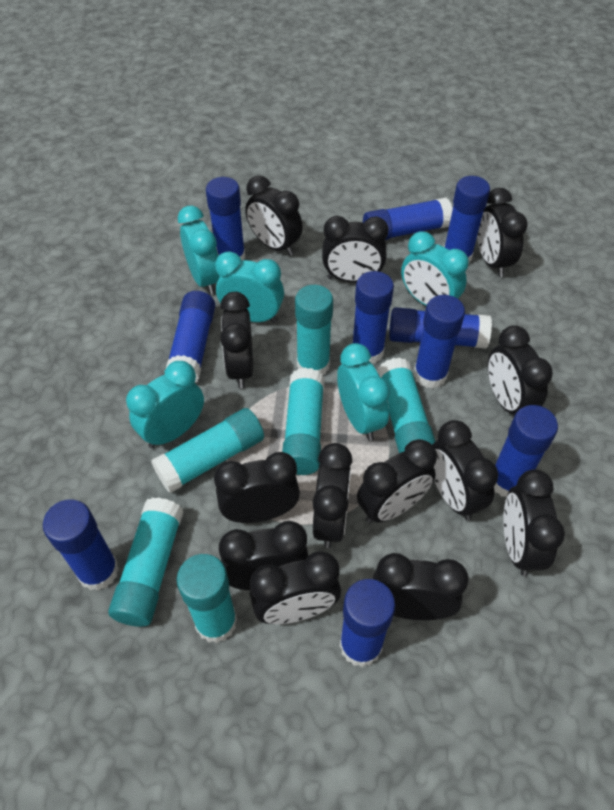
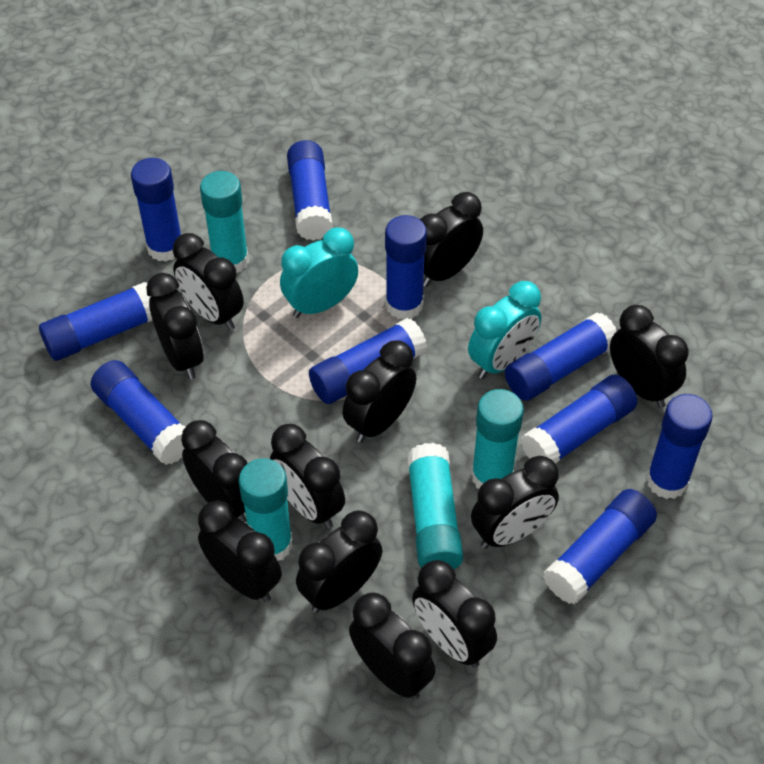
black clock: [214,452,300,523] [219,521,308,590] [220,292,253,388] [245,175,303,256] [250,551,341,624] [313,443,352,548] [322,216,389,282] [357,439,437,523] [373,553,469,620] [432,420,498,521] [477,188,528,277] [488,325,553,415] [503,469,565,576] = 13 -> [146,273,204,379] [173,233,244,331] [181,420,248,523] [198,501,282,602] [270,424,345,529] [296,510,382,613] [343,340,416,443] [349,592,435,699] [412,560,497,668] [420,192,483,287] [471,456,559,549] [610,305,689,408] = 12
turquoise clock: [126,361,204,448] [178,206,220,295] [215,251,284,323] [337,343,390,441] [401,231,469,306] = 5 -> [280,227,358,318] [468,281,542,379] = 2
turquoise glue stick: [108,497,183,627] [151,408,264,493] [176,554,237,643] [282,368,325,475] [295,285,333,375] [377,357,435,453] = 6 -> [200,171,249,274] [239,458,293,561] [407,443,463,569] [471,389,524,489] = 4

